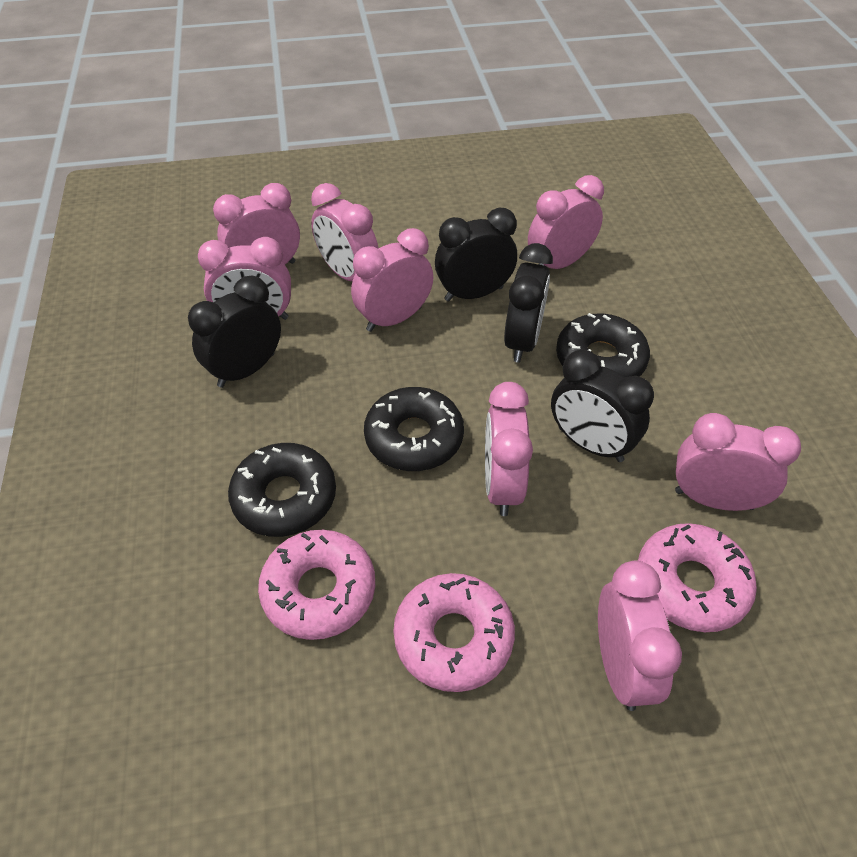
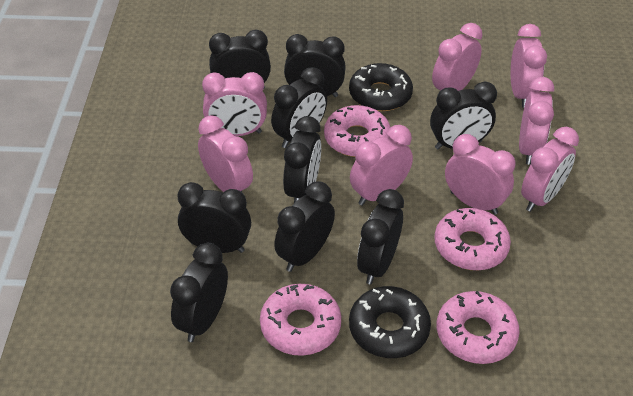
black clock: [188,276,281,388] [435,208,517,301] [504,243,553,363] [551,350,654,462] = 4 -> [170,243,228,342] [177,182,251,253] [209,30,271,89] [271,67,327,148] [274,181,335,272] [283,116,321,203] [284,34,346,97] [357,189,404,285] [430,81,497,150] = 9
black donut: [228,443,336,537] [364,387,464,471] [556,313,650,377] = 3 -> [349,63,413,111] [349,286,431,358] = 2
pink donut: [258,530,375,640] [393,573,515,692] [638,523,757,632] = 3 -> [260,284,341,356] [324,105,390,157] [434,208,511,270] [437,291,520,364] = 4

